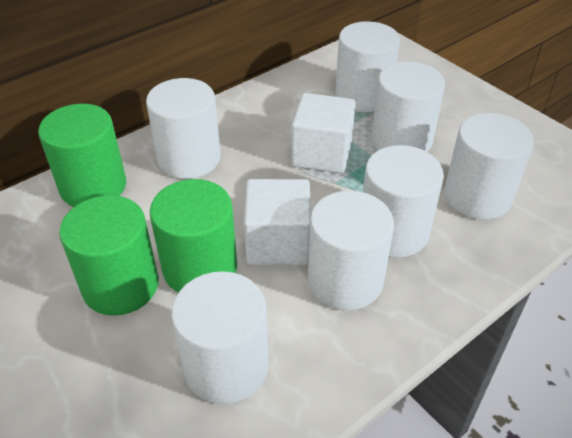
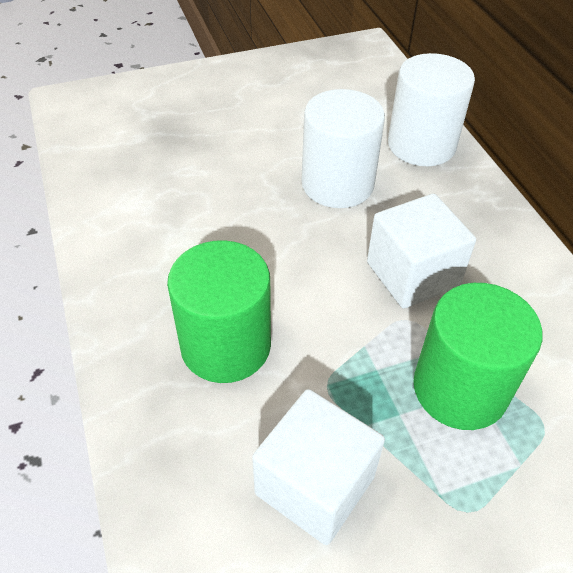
green cylinder: [38,104,126,207] [59,195,159,316] [150,179,237,293] = 3 -> [167,240,271,383] [413,283,543,430] = 2
white cylinder: [146,78,221,179] [171,271,269,404] [308,191,394,310] [335,21,400,113] [363,145,444,258] [371,61,445,152] [444,113,534,220] = 7 -> [301,89,385,208] [388,53,475,166] = 2

